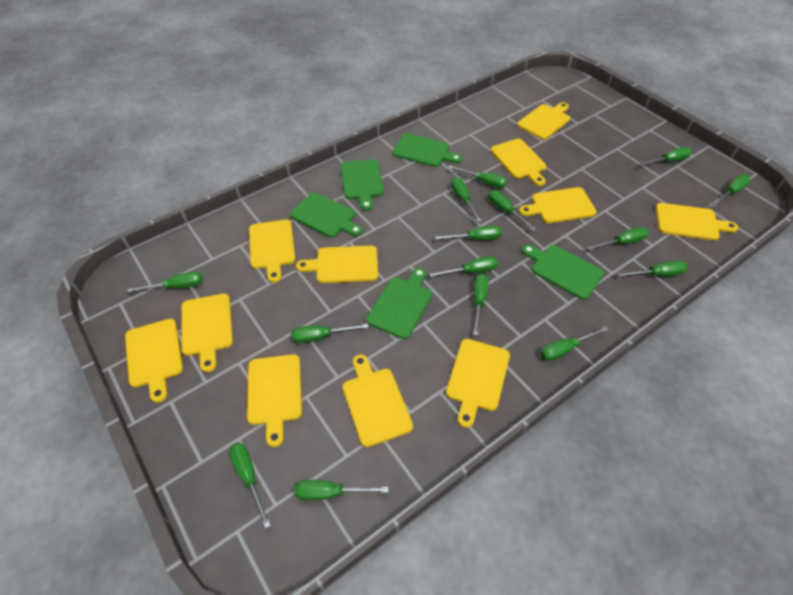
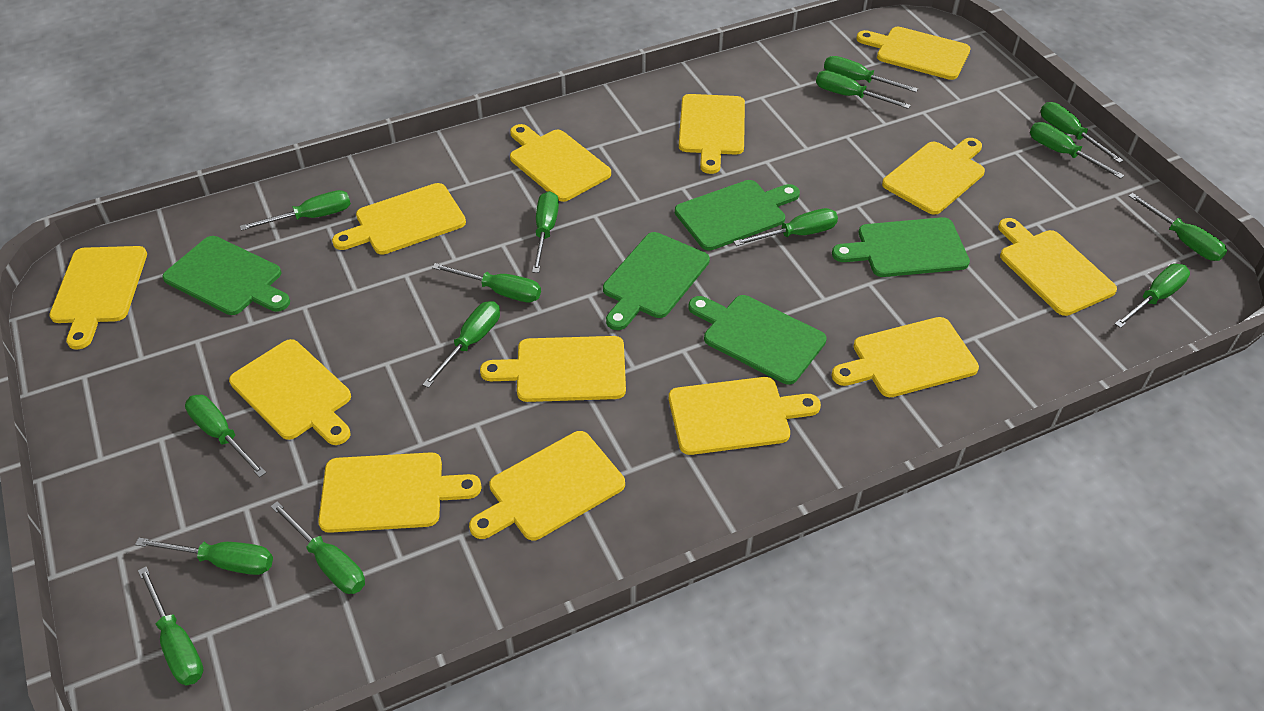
yellow cutting board: [125,319,183,403] [181,293,233,372] [247,354,302,447] [249,220,295,283] [296,246,378,283] [343,354,413,447] [446,339,510,428] [491,139,547,186] [517,102,570,140] [519,187,597,223] [656,203,738,240] = 11 -> [49,246,147,350] [229,339,351,445] [318,452,482,533] [332,183,466,254] [469,431,625,540] [480,336,626,402] [510,124,611,202] [669,377,821,455] [679,94,745,174] [831,317,979,397] [856,27,970,80] [882,138,985,215] [998,218,1117,316] = 13

